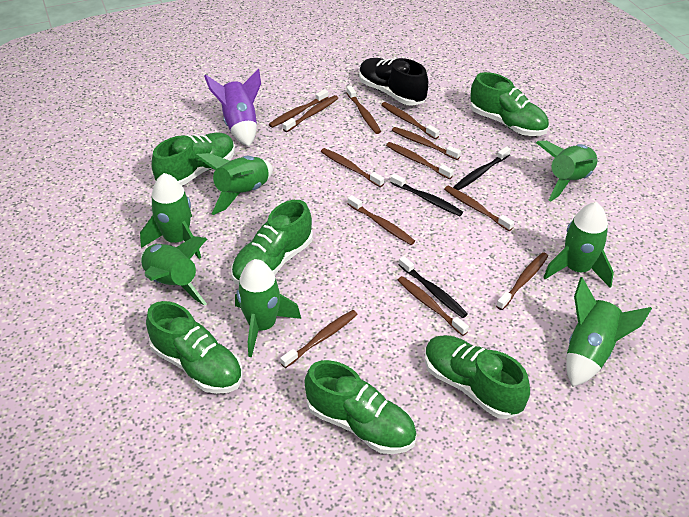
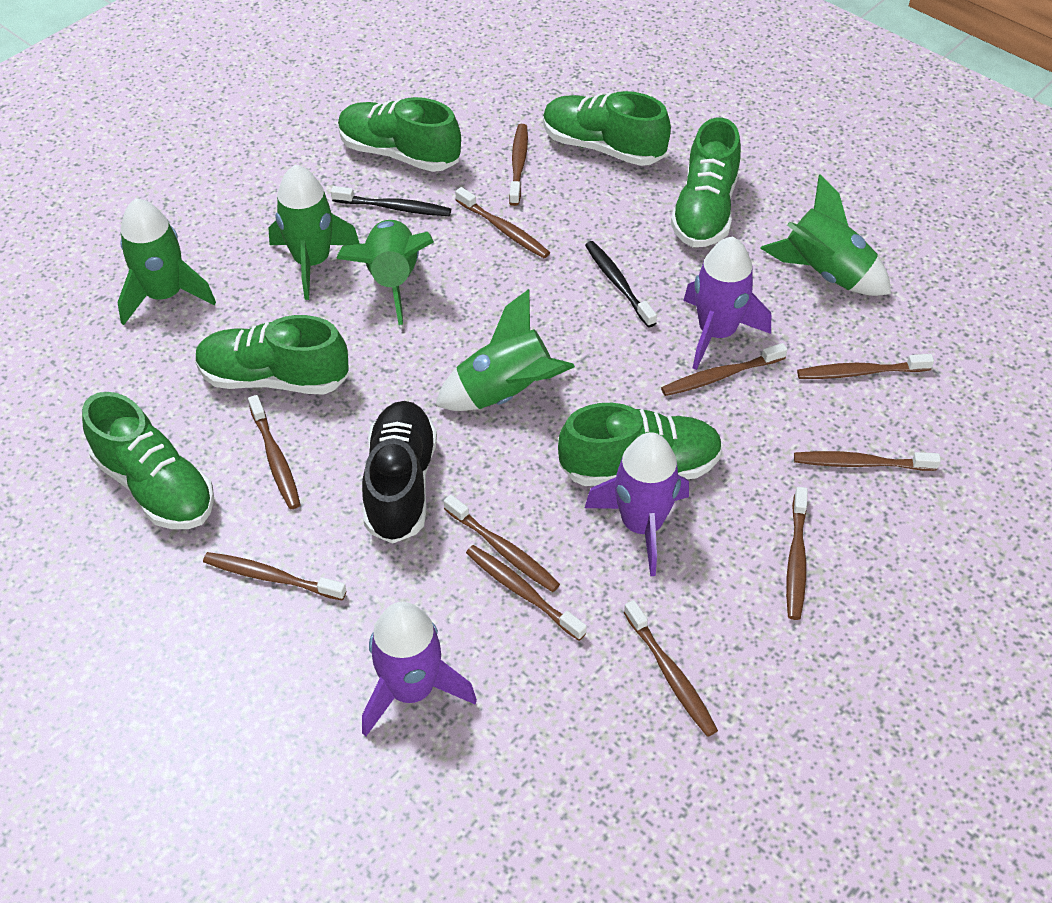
black toothbrush: [390,174,463,216] [399,256,468,318] [453,146,511,190] = 3 -> [331,186,451,216] [585,241,657,328] = 2
brown toothbrush: [268,89,328,128] [280,310,358,368] [283,95,338,132] [321,148,384,187] [346,86,381,134] [348,195,415,245] [381,102,439,139] [386,142,454,179] [392,127,461,160] [398,276,469,336] [444,186,514,231] [496,252,548,310] = 12 -> [203,552,347,601] [248,395,301,509] [444,494,560,592] [455,187,550,258] [466,545,587,641] [509,124,528,206] [624,600,718,737] [661,343,788,396] [786,487,808,620] [794,451,941,471] [797,354,934,379] = 11
green rocket: [140,173,201,259] [141,236,207,306] [195,153,273,215] [235,259,301,357] [536,141,598,201] [543,202,614,288] [566,277,652,387] = 7 -> [117,198,216,325] [268,165,360,300] [336,220,434,325] [435,289,575,411] [760,174,891,296] = 5
purple rocket: [204,69,261,147] = 1 -> [362,602,477,736] [585,432,689,577] [683,236,771,370] = 3

